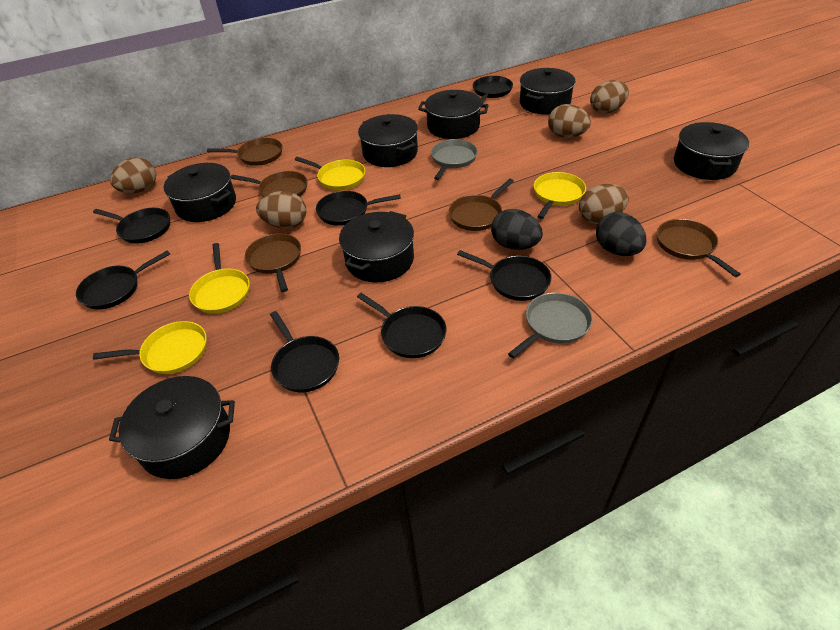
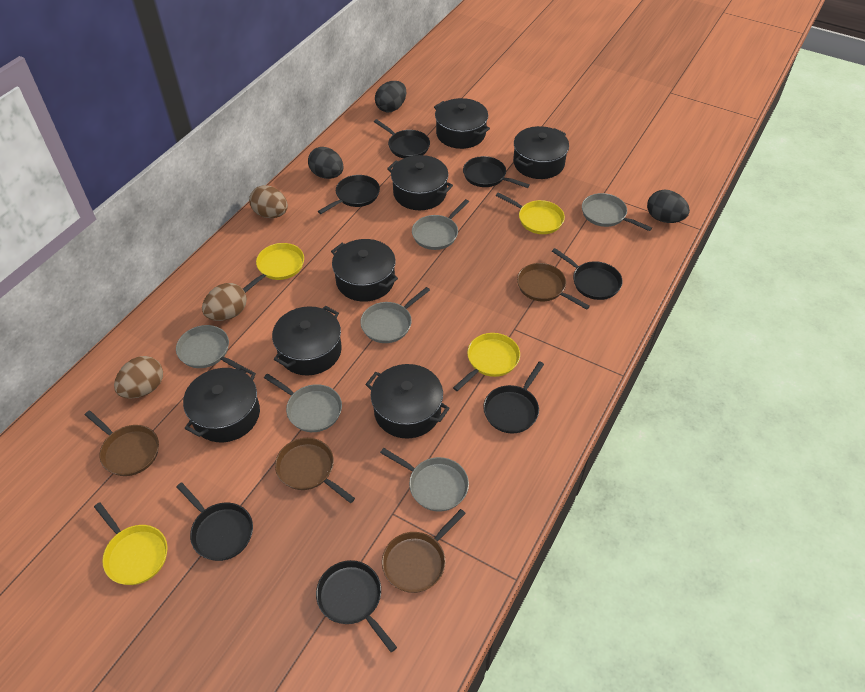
black egg: [491,209,543,250] [596,212,647,256] = 2 -> [308,147,343,179] [375,81,406,112] [647,190,690,223] = 3
brown egg: [110,157,156,193] [256,191,306,229] [548,104,591,138] [579,184,629,224] [590,80,629,114] = 5 -> [114,356,163,399] [202,283,247,321] [249,185,288,218] = 3
brown pan: [207,138,282,166] [231,171,308,197] [245,233,301,292] [449,179,514,231] [657,219,741,277] = 5 -> [85,411,159,476] [275,438,355,503] [382,509,466,593] [517,263,590,310] = 4
grey pan: [431,139,478,180] [508,292,593,358] = 2 -> [176,325,246,373] [264,373,342,432] [360,287,430,343] [380,448,469,512] [412,199,469,250] [582,193,652,231] = 6

